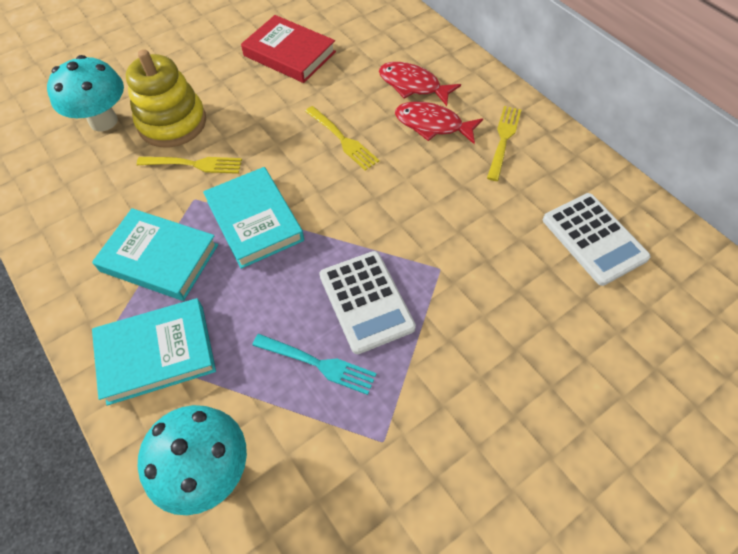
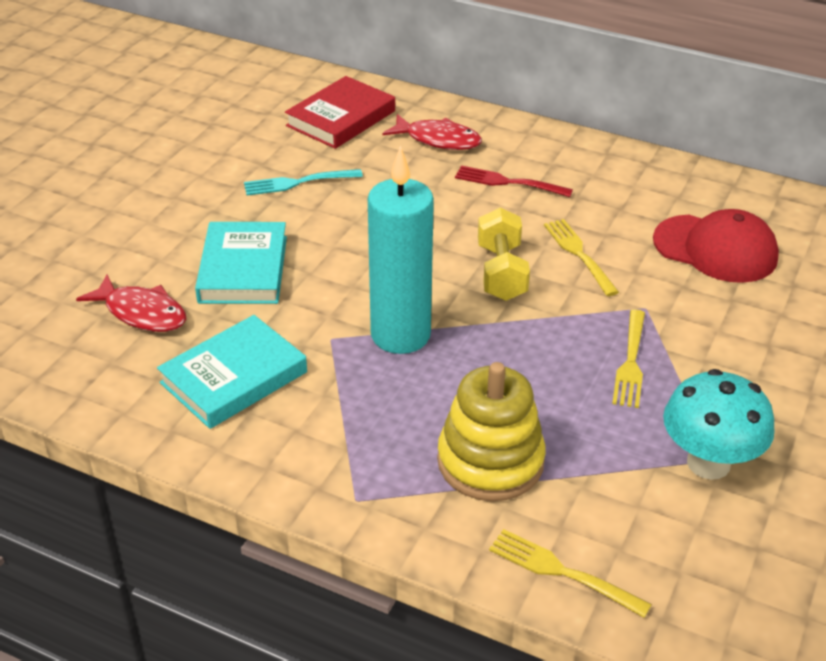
red cap: none = 0 -> [653,209,779,283] = 1
red fork: none = 0 -> [455,165,573,197] = 1
turquoise book: [92,208,218,301] [92,298,216,406] [203,167,304,269] = 3 -> [157,315,307,429] [195,222,287,304] = 2
turquoise candle: none = 0 -> [368,145,434,354] = 1
turquoise mushroom: [47,55,124,131] [138,405,247,515] = 2 -> [663,369,775,480] = 1
white calculator: [319,251,416,354] [543,193,651,286] = 2 -> none = 0
yellow dumbbell: none = 0 -> [478,208,530,301] = 1

